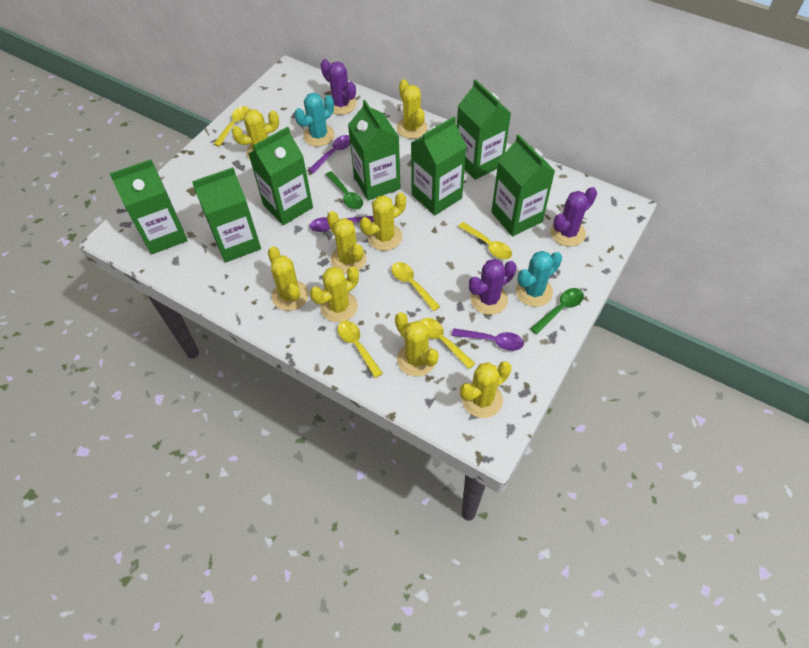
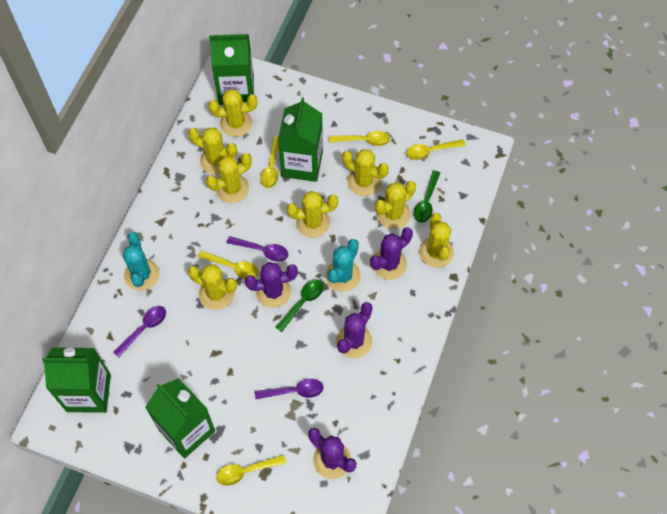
green carton: [109,159,188,255] [192,167,261,263] [248,127,313,225] [348,100,401,201] [411,117,467,215] [457,79,511,180] [491,134,555,236] = 7 -> [42,348,111,413] [145,378,215,458] [209,34,254,105] [278,97,323,182] = 4
purple cactus: [321,59,357,115] [469,259,516,315] [550,187,597,246] = 3 -> [245,262,298,308] [308,428,356,479] [336,302,373,358] [370,227,413,280] = 4

